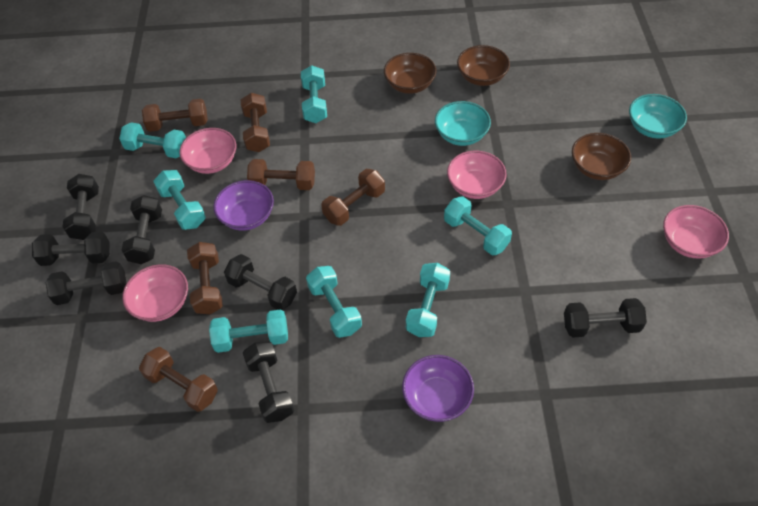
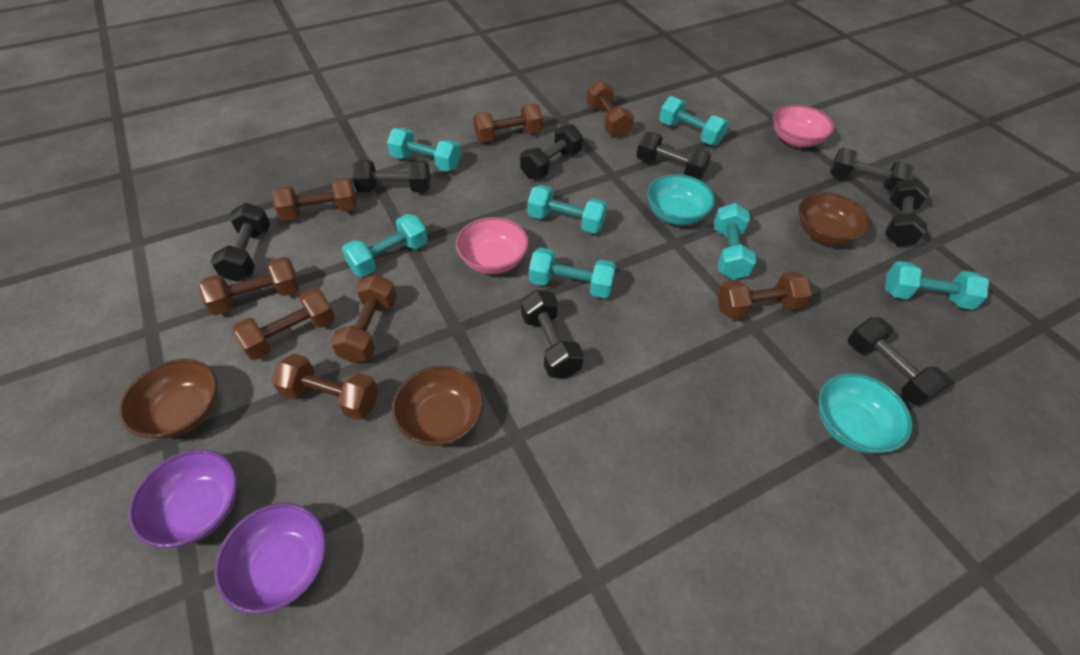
black dumbbell: [32,232,110,266] [46,261,127,305] [63,174,99,240] [121,195,162,264] [224,254,297,310] [243,341,294,423] [564,298,647,338] = 7 -> [211,203,270,282] [352,160,430,192] [520,125,583,179] [521,290,584,378] [636,132,711,179] [830,147,915,191] [848,317,951,406] [885,179,929,246] = 8
brown dumbbell: [139,347,218,412] [142,99,208,132] [187,242,223,314] [241,93,270,152] [247,159,315,190] [321,169,385,226] = 6 -> [199,257,299,315] [232,288,335,360] [271,353,378,420] [272,178,357,221] [331,274,397,363] [473,104,543,142] [587,80,634,138] [717,271,812,320] = 8
pink bowl: [122,264,188,322] [179,128,236,174] [447,151,507,199] [663,205,729,258] = 4 -> [456,217,529,274] [773,105,834,147] = 2

